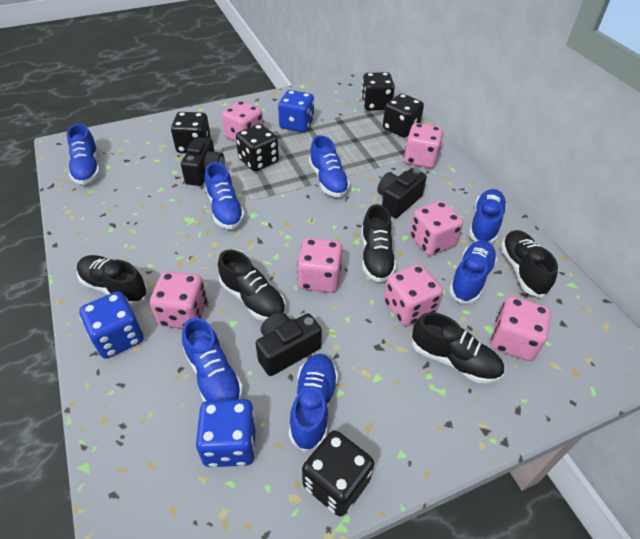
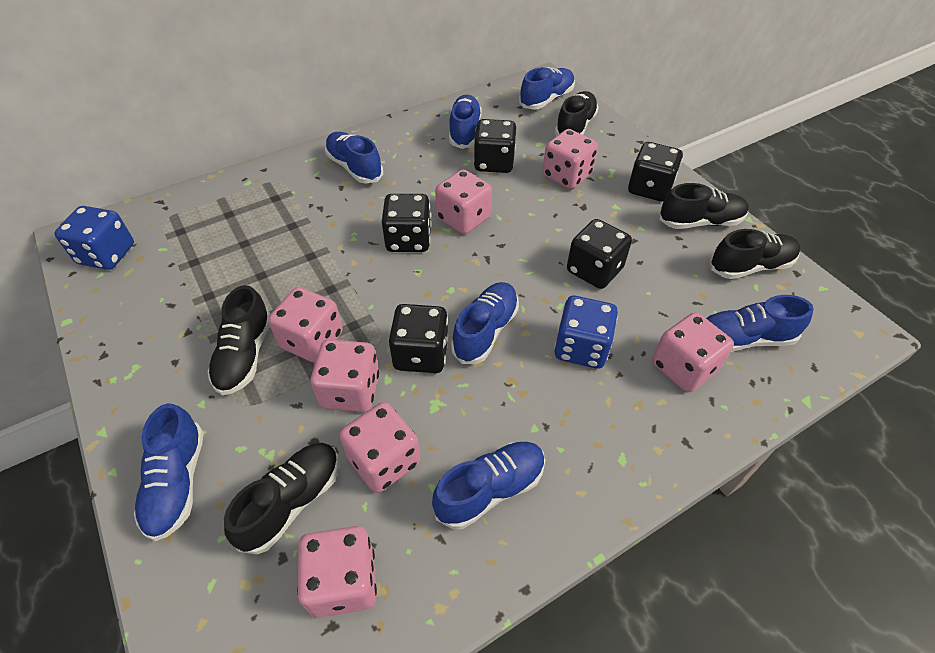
black camera: [181,137,225,186] [255,312,322,376] [377,168,427,218] = 3 -> none = 0
blue dice: [79,291,144,359] [196,399,256,467] [278,90,314,132] = 3 -> [55,206,134,270] [554,296,618,369] = 2

